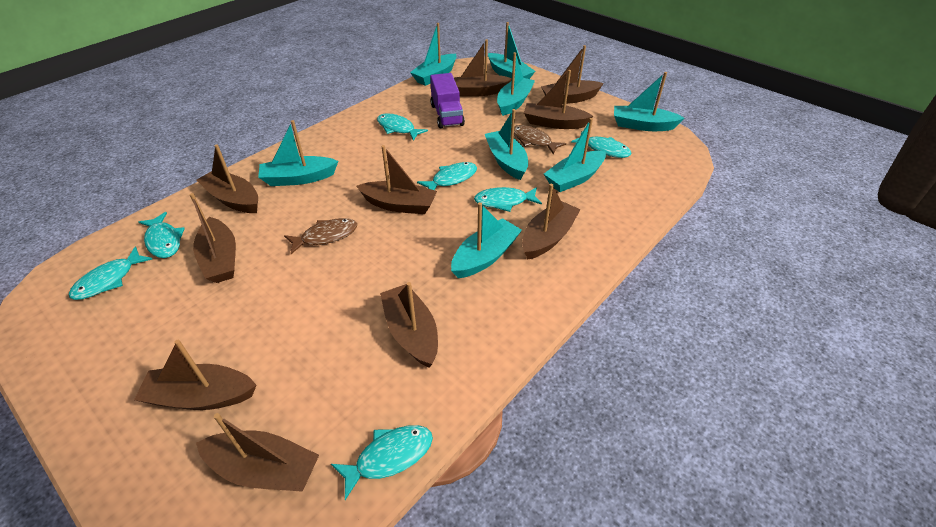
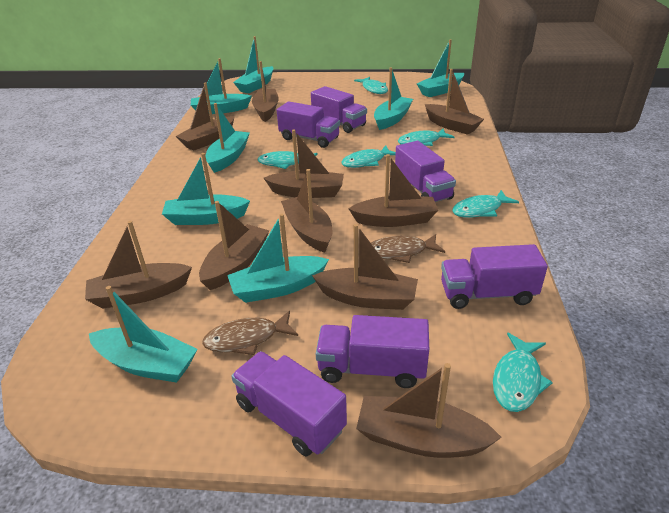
purple truck: [430,73,465,128] = 1 -> [231,351,347,457] [277,101,340,148] [311,86,367,133] [316,315,429,388] [395,141,456,202] [441,244,548,309] = 6
turquoise fish: [69,247,152,300] [139,212,185,258] [331,425,433,500] [377,113,428,141] [417,162,477,190] [474,187,542,212] [571,131,632,158] = 7 -> [257,151,318,169] [341,145,396,168] [354,77,388,94] [398,129,454,146] [452,190,519,218] [493,333,553,412] = 6

